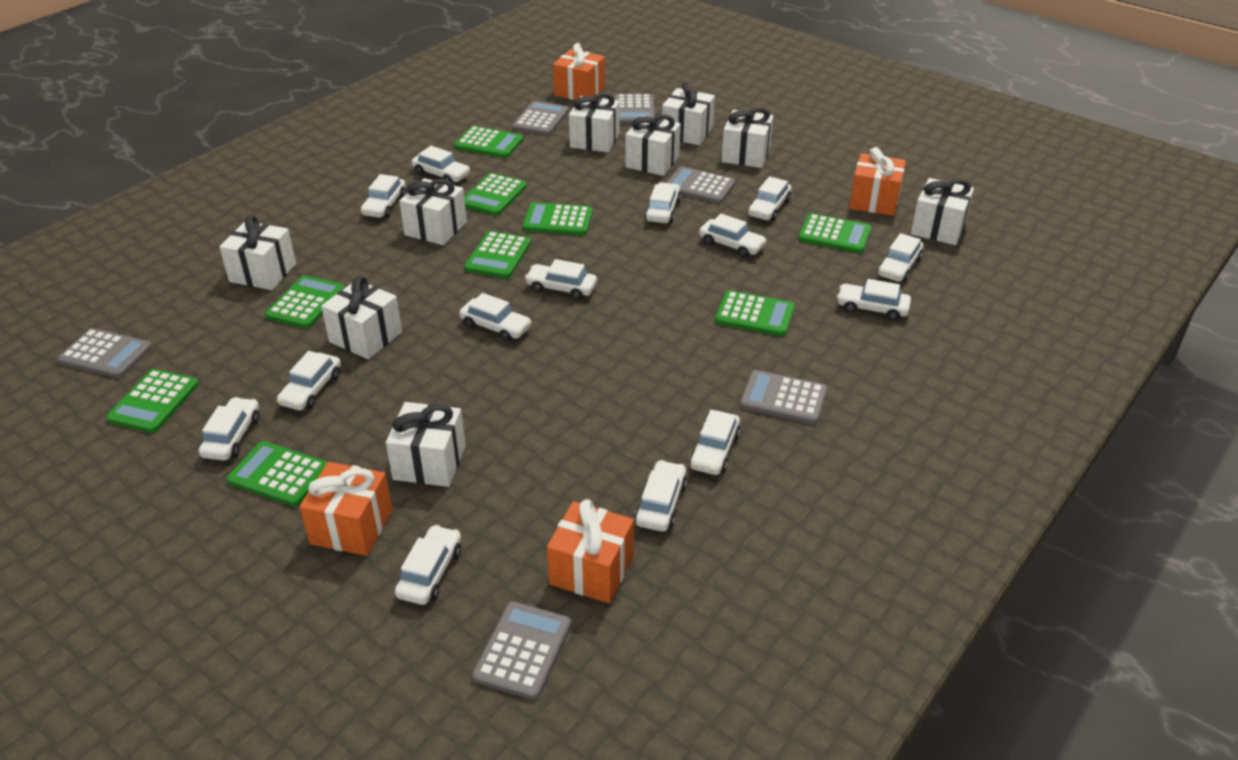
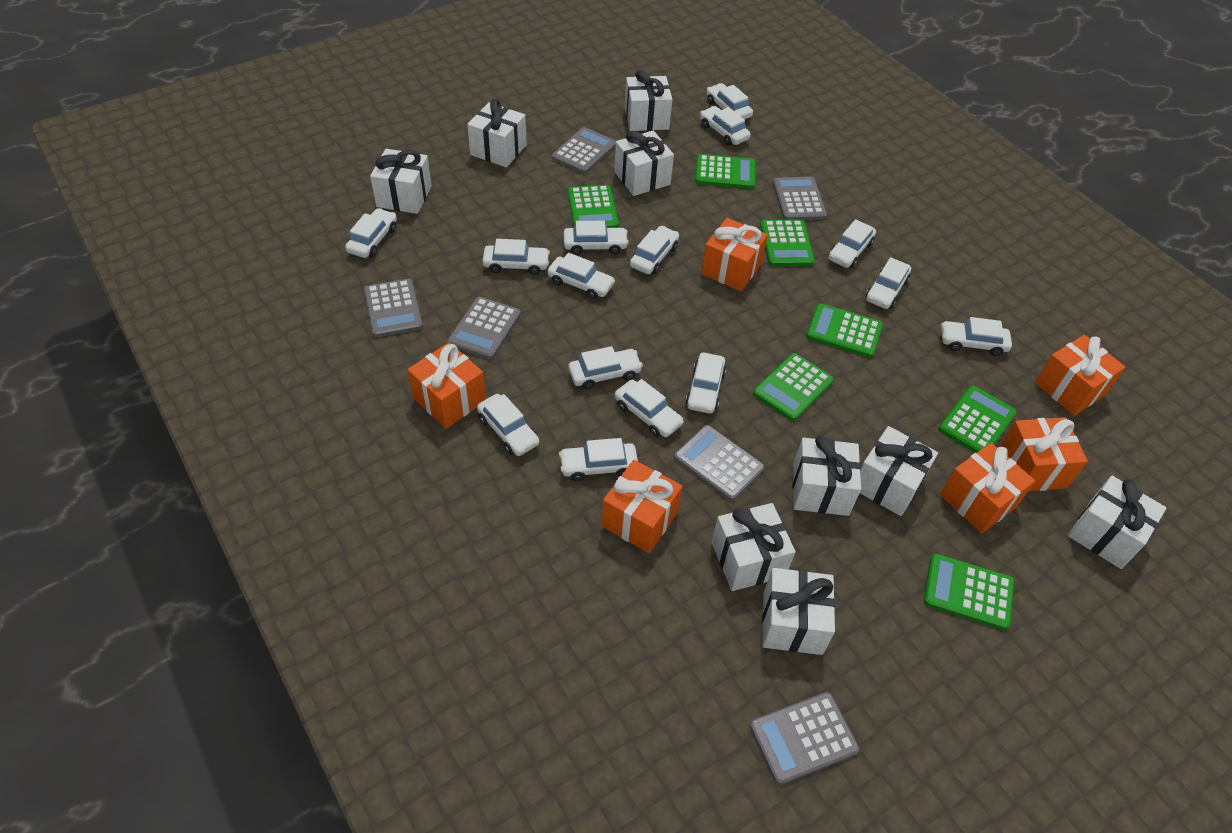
green calculator: [106,369,199,433] [226,441,327,506] [265,275,345,328] [455,126,523,158] [464,173,527,215] [464,231,531,278] [523,202,593,235] [715,290,795,336] [798,213,872,253] = 9 -> [568,185,619,228] [695,154,755,189] [753,353,834,421] [760,219,815,266] [806,303,883,358] [924,554,1014,630] [938,386,1017,453] = 7
orange gift: [300,462,393,556] [547,499,634,603] [553,43,605,100] [849,147,906,216] = 4 -> [407,343,486,428] [601,460,683,553] [701,218,768,291] [940,443,1035,533] [999,417,1088,491] [1035,335,1125,416] = 6
white car: [199,397,260,461] [277,351,341,410] [361,174,406,218] [395,525,461,605] [412,146,470,183] [459,293,532,342] [525,259,597,300] [635,460,687,532] [645,182,681,223] [689,410,741,475] [699,214,767,258] [748,176,791,221] [837,279,911,321] [878,233,923,282] = 14 -> [345,208,397,258] [477,394,539,456] [483,239,550,275] [547,253,615,299] [559,438,638,481] [564,221,629,255] [568,346,643,390] [615,379,684,437] [630,226,679,274] [686,352,726,414] [700,106,751,146] [707,83,753,119] [828,219,876,268] [866,257,911,309] [941,317,1012,356] = 15

